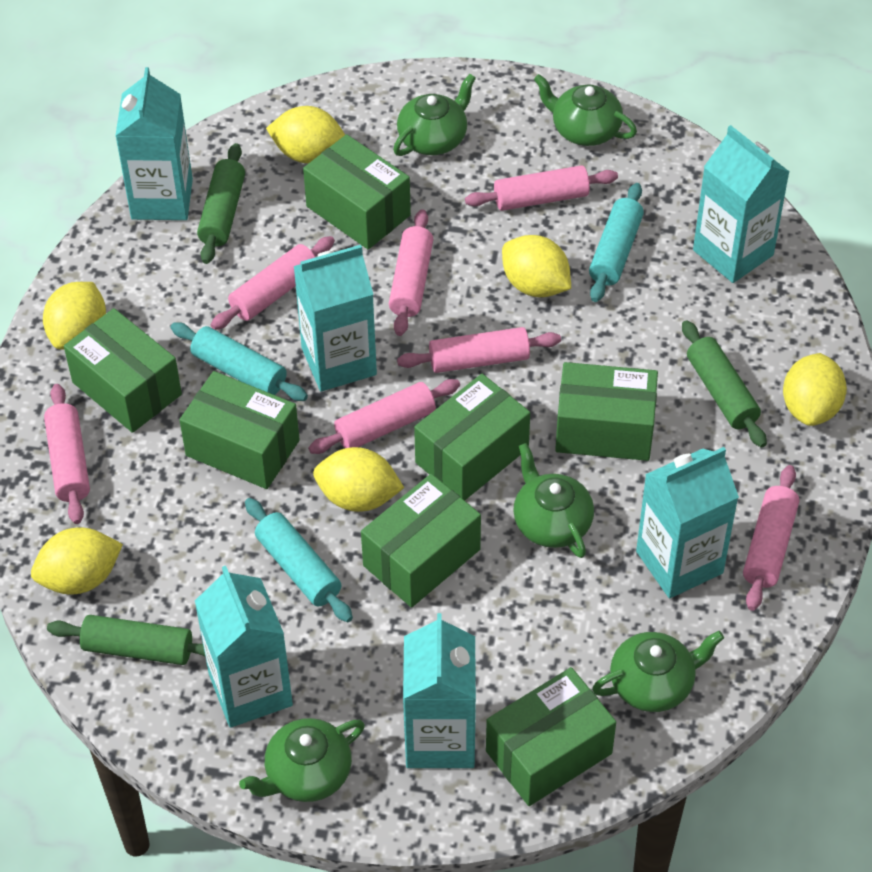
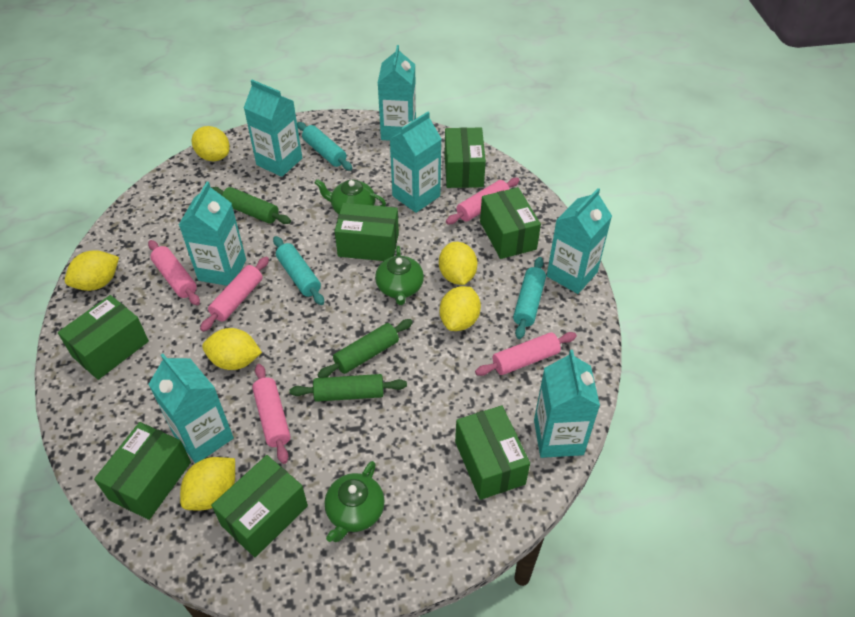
green teapot: [239,718,365,802] [393,74,476,156] [513,443,594,558] [534,74,637,146] [592,631,724,712] = 5 -> [315,179,386,214] [325,461,385,542] [375,246,424,305] = 3
pink rolling pin: [44,384,90,524] [211,236,335,330] [308,379,460,454] [389,209,433,336] [397,327,561,373] [465,165,618,211] [743,465,799,611] = 7 -> [148,240,200,305] [200,257,269,332] [252,364,290,464] [446,178,520,224] [475,332,577,376] = 5
turquoise carton: [115,67,193,220] [195,566,293,728] [294,245,377,391] [403,613,476,768] [636,447,739,598] [693,125,789,283] = 6 -> [148,354,234,463] [179,182,246,286] [244,80,302,177] [378,45,416,141] [390,112,441,213] [534,350,600,458] [547,188,612,294] = 7

